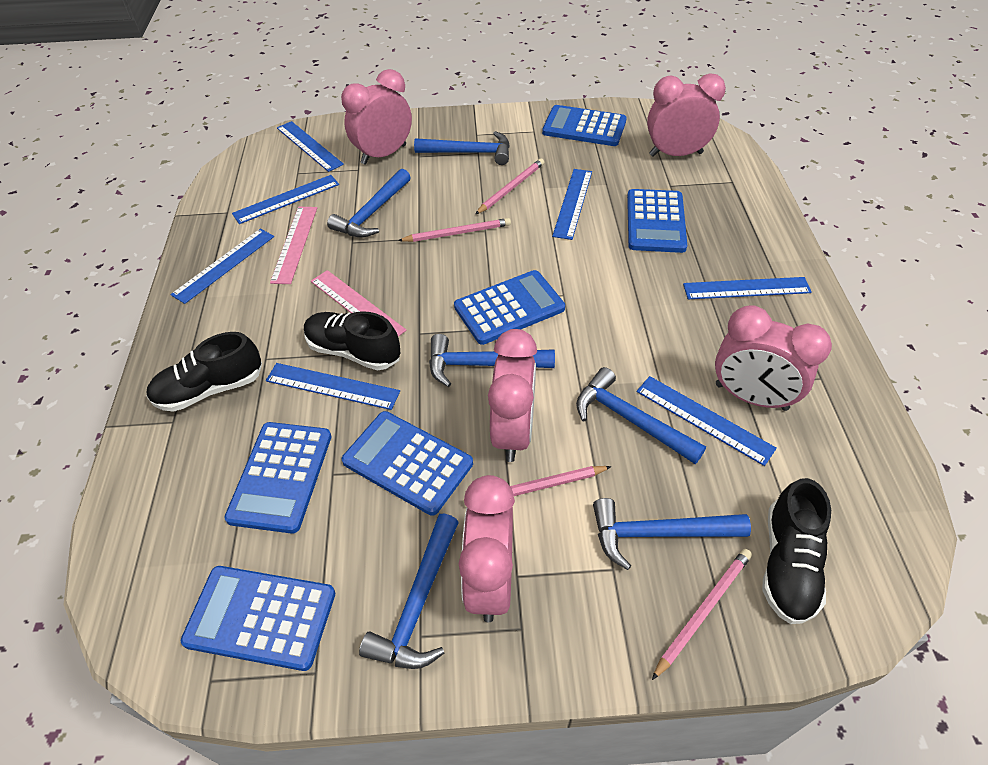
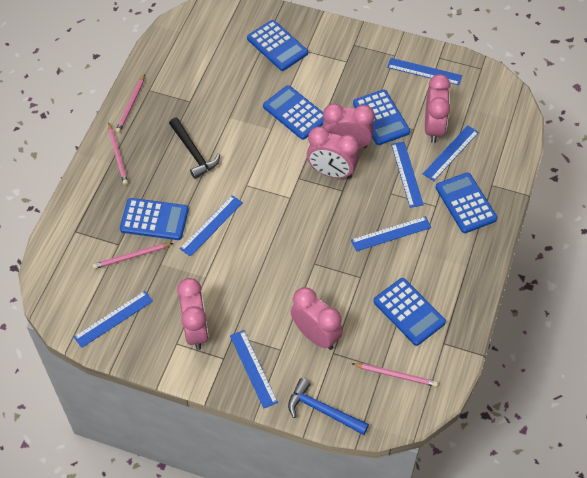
black hammer: none = 0 -> [169,118,220,179] = 1
black shoe: [146,332,262,412] [304,311,400,370] [762,478,831,624] = 3 -> none = 0
blue hammer: [327,169,411,237] [359,514,459,669] [414,131,510,165] [429,334,555,387] [576,367,706,464] [593,498,751,570] = 6 -> [288,378,369,435] = 1
pink ruler: [270,207,317,284] [311,270,407,337] = 2 -> none = 0

